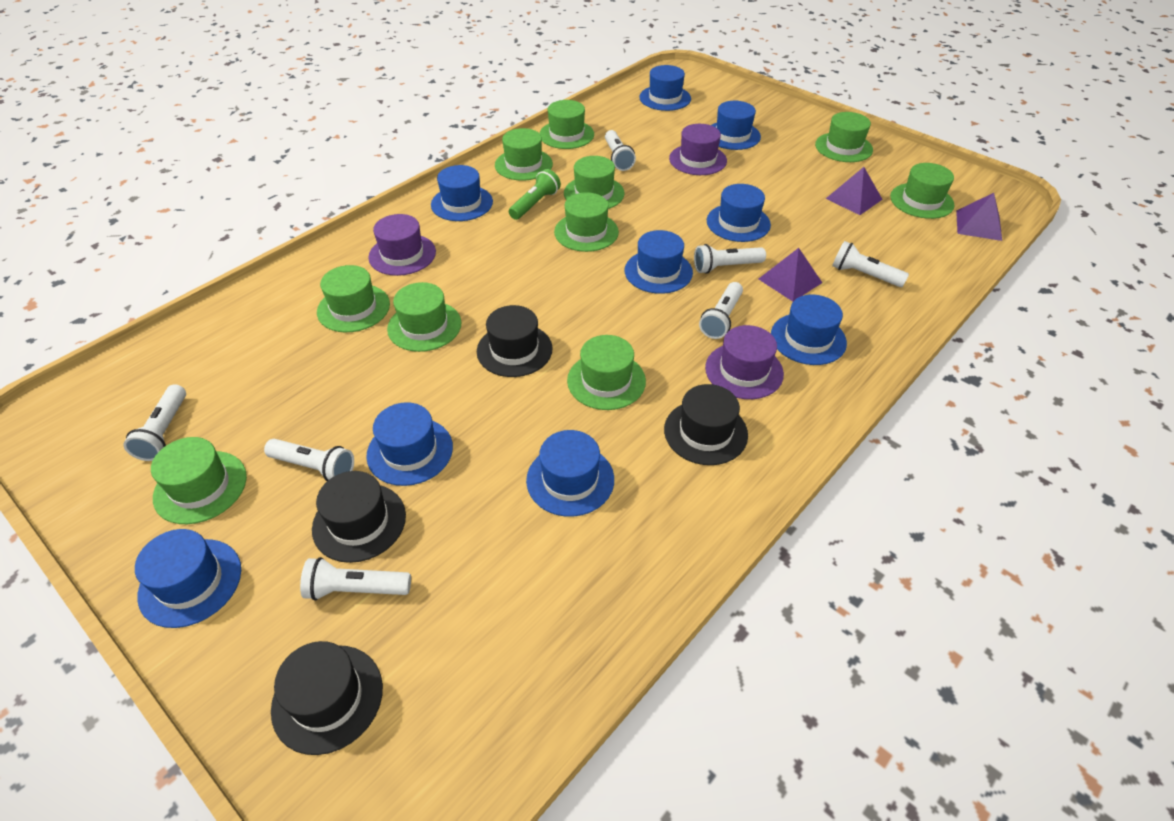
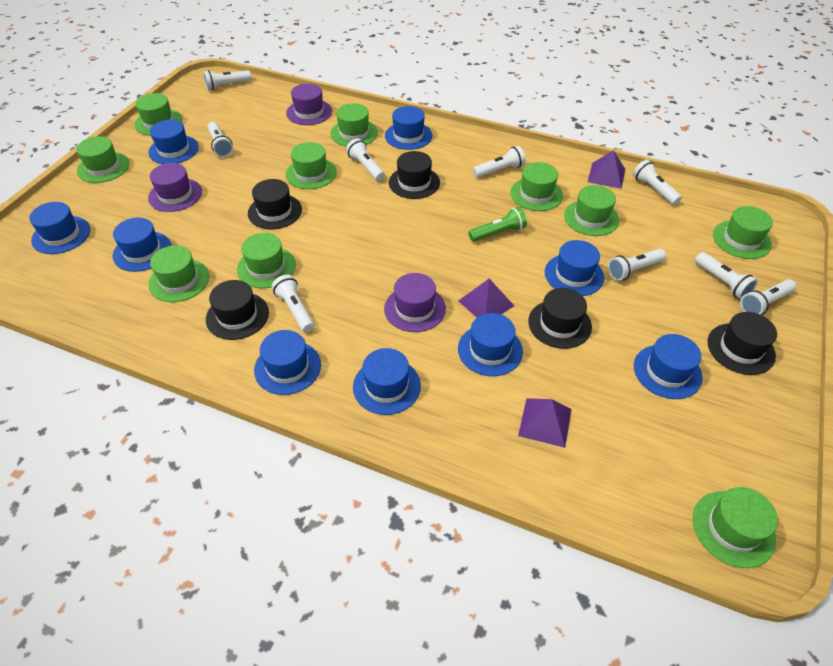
black hat: [271,641,383,755] [312,471,406,563] [477,305,552,377] [664,384,748,465] = 4 -> [206,280,269,340] [248,179,302,229] [389,151,440,199] [528,288,592,349] [708,312,777,375] = 5
white flashlight: [123,384,186,461] [264,439,354,481] [300,557,411,601] [605,130,636,171] [694,244,766,274] [699,282,743,339] [832,241,909,287] = 7 -> [203,70,252,90] [208,122,233,157] [272,274,314,332] [346,138,385,181] [473,146,525,178] [608,249,666,281] [633,160,682,205] [695,252,758,299] [740,279,796,315] = 9

